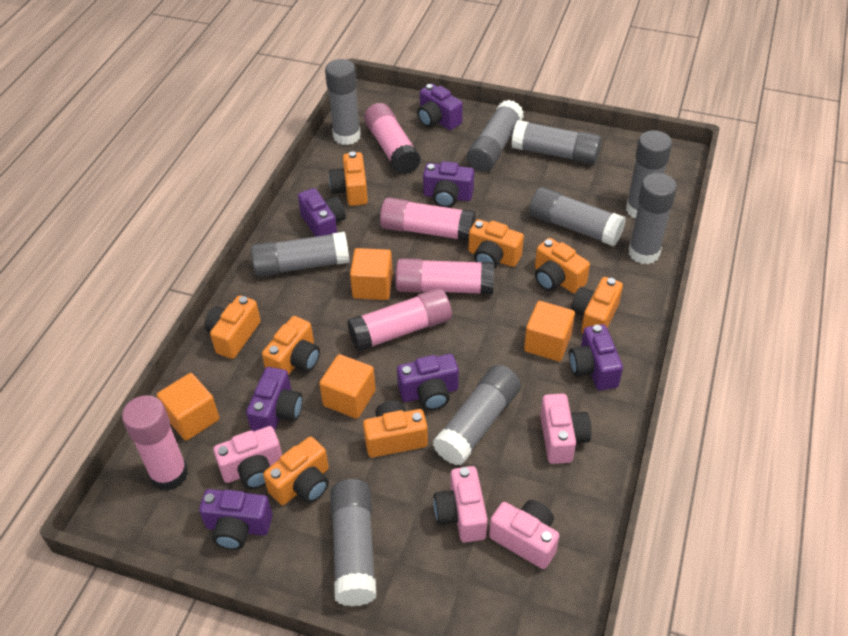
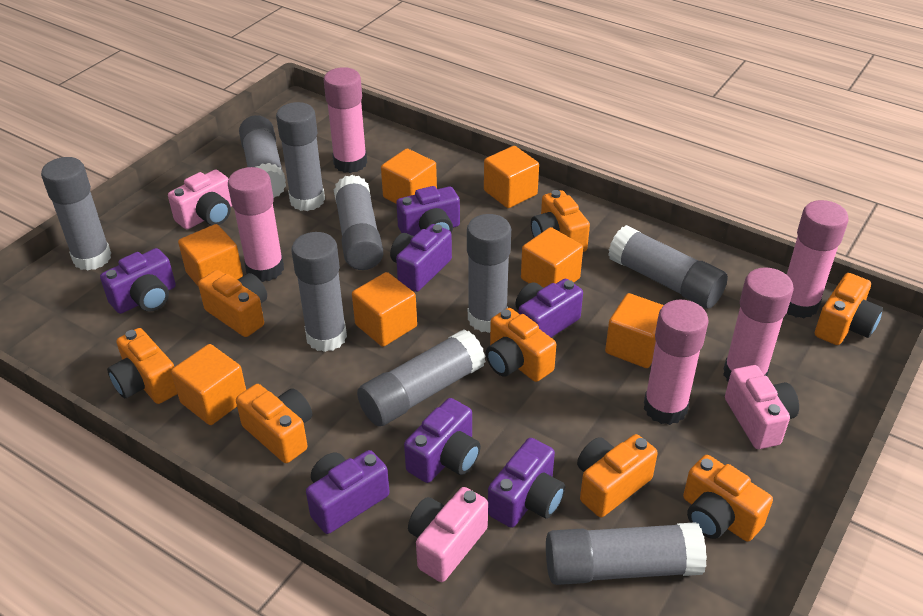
orange cube: [157,373,220,441] [319,354,376,419] [350,248,393,300] [524,301,575,362] = 4 -> [171,344,246,425] [178,224,243,287] [352,272,417,347] [381,149,437,204] [484,146,539,208] [521,227,583,288] [605,293,664,368] = 7
pink camera: [213,426,282,489] [434,466,488,543] [489,500,560,569] [540,394,591,464] = 4 -> [168,170,232,229] [408,487,488,582] [725,365,799,449] = 3

